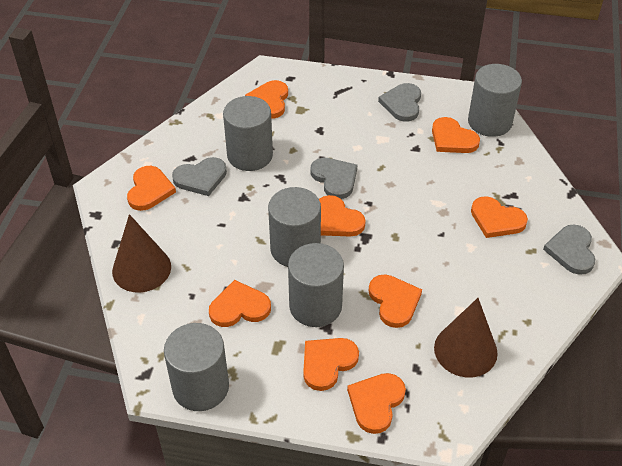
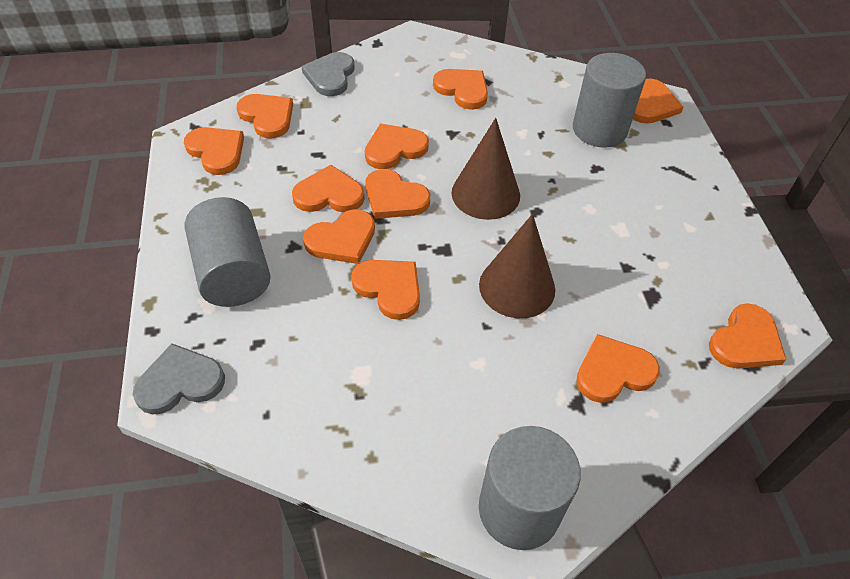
grey cylinder: [164,323,229,411] [223,96,273,171] [268,187,321,267] [288,243,344,327] [468,64,522,137] = 5 -> [185,197,271,307] [479,426,581,550] [573,53,646,148] = 3
grey heart: [172,157,227,196] [310,158,357,199] [378,83,421,122] [543,225,595,275] = 4 -> [133,344,225,415] [301,52,354,96] = 2
orange heart: [127,166,176,211] [209,280,271,327] [245,80,288,119] [303,338,359,391] [319,195,366,237] [347,373,406,434] [368,274,422,328] [432,117,480,153] [471,196,528,238] = 9 -> [184,127,244,175] [237,94,293,139] [292,165,364,212] [303,209,375,264] [351,260,420,320] [365,124,429,169] [365,169,430,219] [433,69,488,110] [576,334,660,403] [633,79,683,124] [709,303,786,368] = 11

